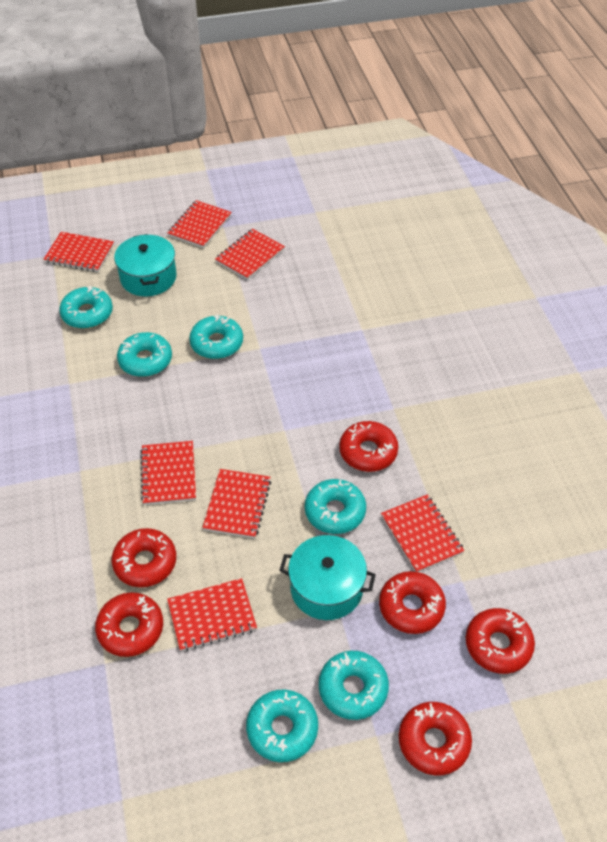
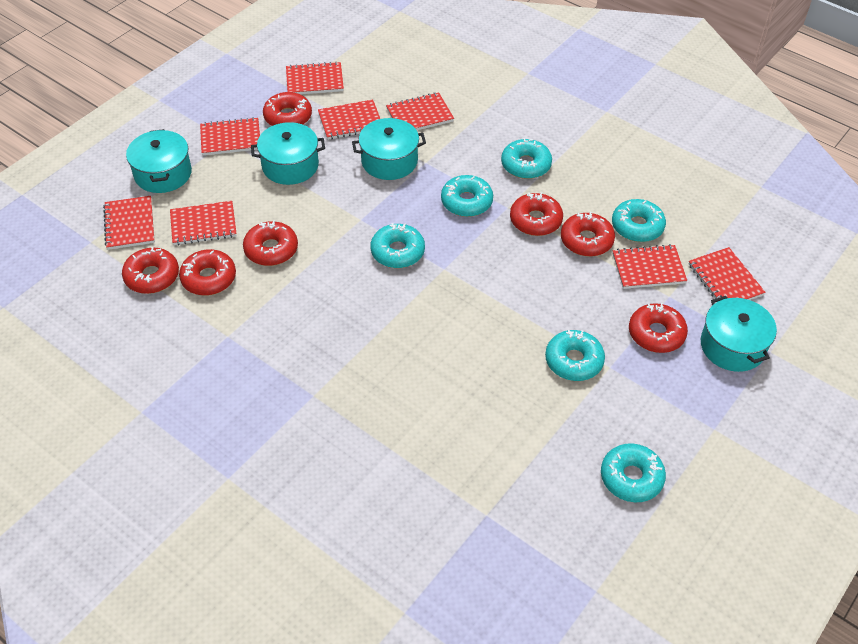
red donut: [95,592,163,657] [112,528,176,587] [339,421,398,472] [379,571,446,634] [399,702,472,775] [466,608,535,674] = 6 -> [122,247,179,294] [179,249,236,296] [243,220,298,266] [263,92,312,126] [510,192,563,236] [561,212,615,257] [629,303,688,353] = 7
red notebook: [44,232,114,272] [140,441,196,505] [167,578,257,651] [168,200,232,248] [202,469,271,539] [215,229,285,280] [381,494,464,572] = 7 -> [103,196,155,250] [170,201,237,245] [200,117,260,155] [286,62,344,94] [318,99,380,140] [386,92,454,130] [613,244,687,289] [689,247,765,300] = 8
turquoise pot: [114,234,177,296] [279,535,376,620] = 2 -> [126,129,192,193] [251,122,325,185] [352,118,426,180] [701,296,777,372] = 4

